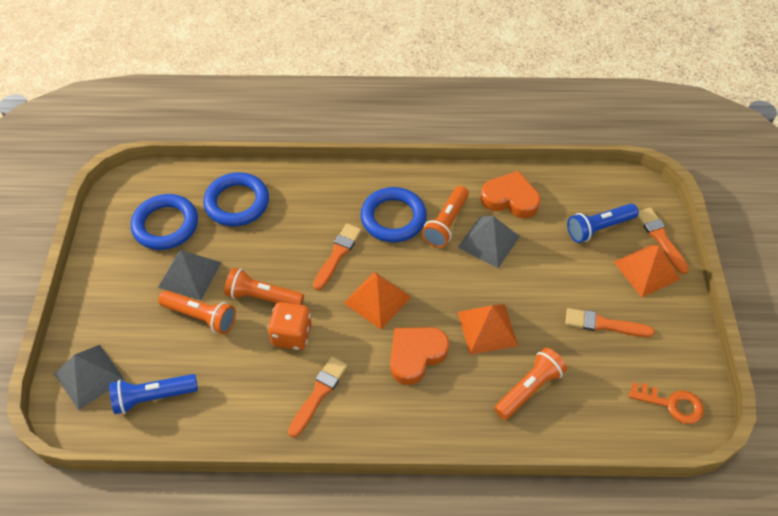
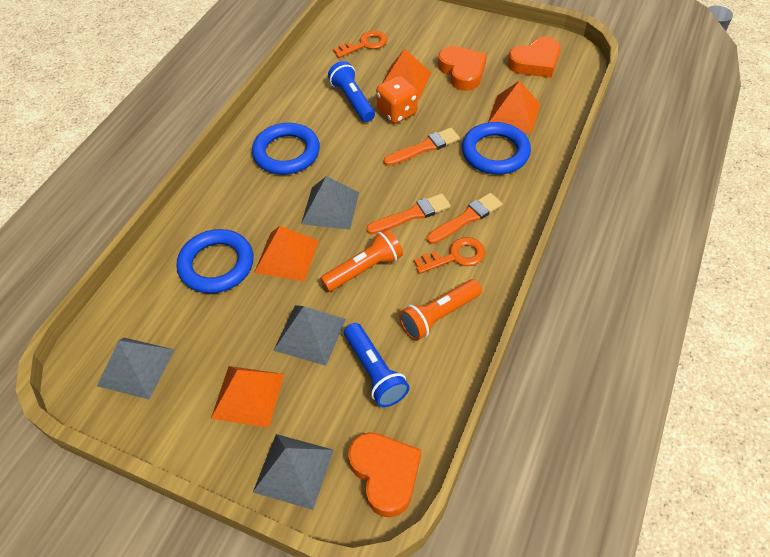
grey pyramid: [54,345,125,410] [158,250,222,300] [457,216,520,268] = 3 -> [97,338,174,400] [253,434,334,510] [273,305,346,366] [301,176,359,230] = 4
orange brush: [288,357,348,438] [313,224,362,291] [565,308,655,337] [637,207,689,274] = 4 -> [366,193,451,235] [384,128,460,166] [427,193,502,244] = 3
orange flashlight: [158,290,236,334] [224,268,304,305] [422,186,469,248] [494,348,567,420] = 4 -> [320,229,403,292] [399,279,482,341] = 2
orange heart: [390,327,449,385] [480,171,540,218] = 2 -> [348,432,421,517] [438,46,487,91] [508,37,561,78] = 3
orange key: [629,383,704,424] = 1 -> [333,31,387,58] [414,237,485,274] = 2
orange pyramid: [344,272,411,330] [458,304,518,355] [614,245,681,297] = 3 -> [211,366,284,428] [254,226,319,282] [382,49,431,100] [488,81,540,133] = 4

